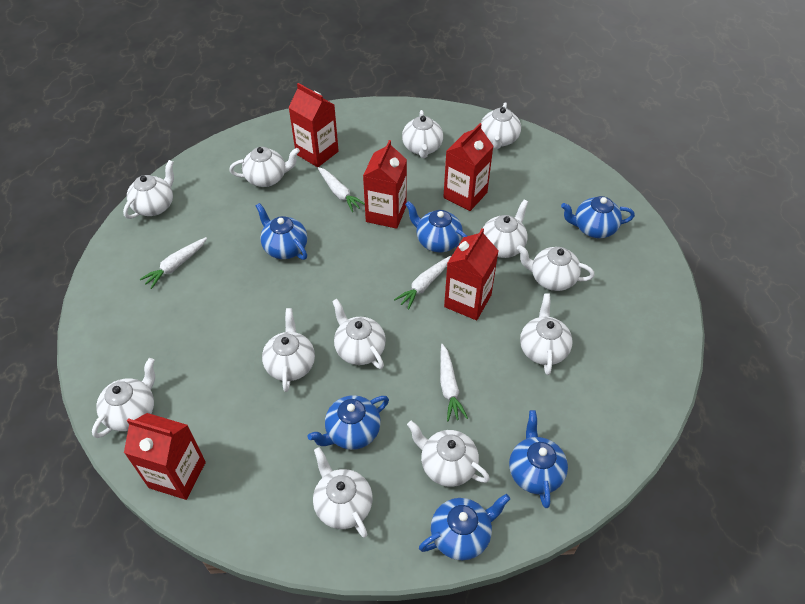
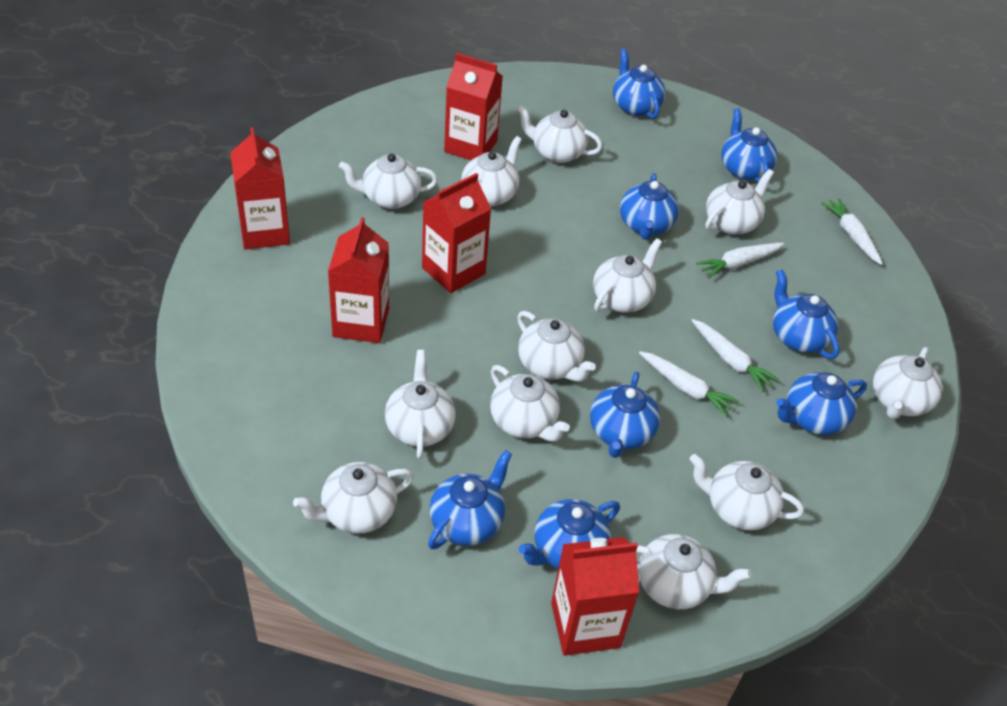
blue teapot: [256,203,307,260] [308,395,389,450] [405,201,467,252] [419,494,510,560] [509,410,568,508] [561,196,635,238] = 6 -> [428,450,512,549] [519,499,620,569] [590,372,660,458] [613,49,665,119] [620,173,679,240] [721,108,777,183] [773,269,840,359] [776,372,867,435] = 8

